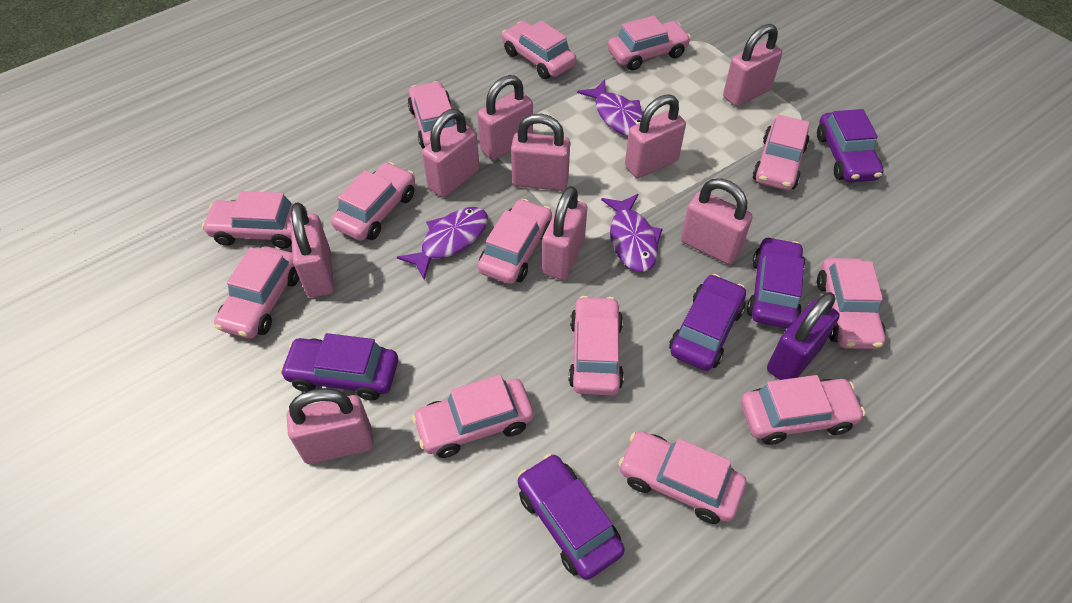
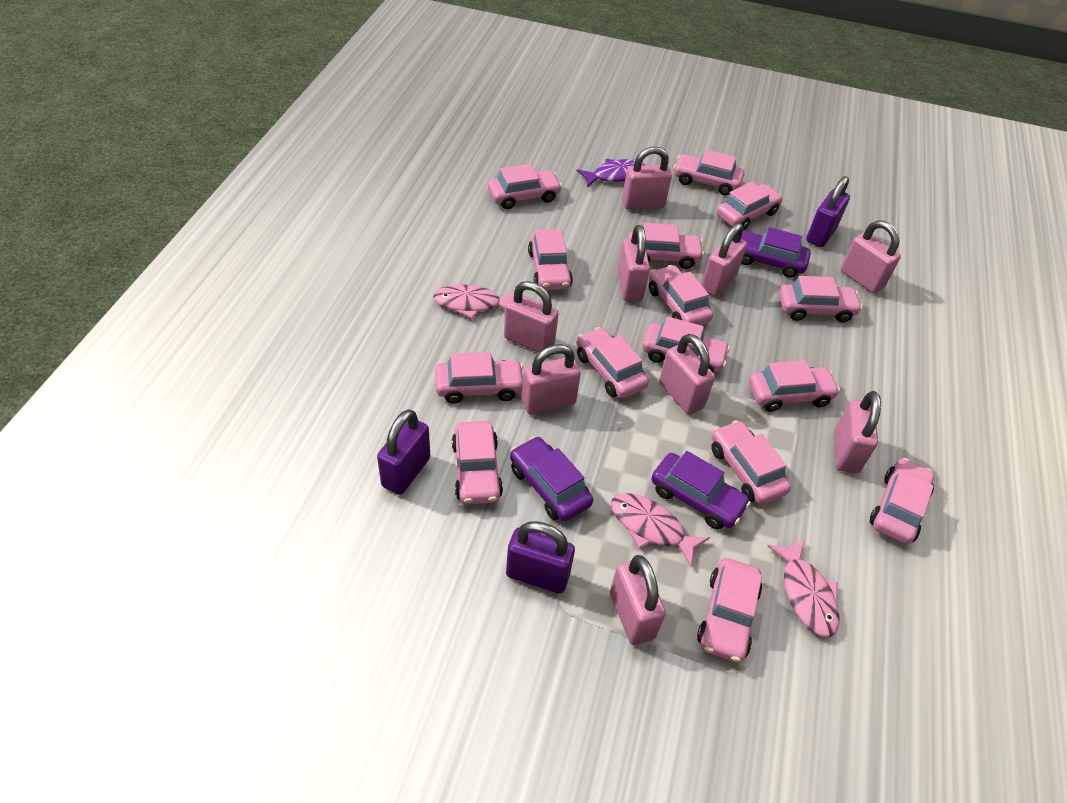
pink car: [202,191,307,249] [214,246,299,339] [331,162,415,241] [408,81,456,149] [412,375,534,458] [478,199,552,284] [502,21,576,79] [569,296,624,395] [608,16,691,71] [619,431,746,524] [741,375,865,445] [753,114,810,190] [817,258,885,349] = 13 -> [435,352,523,404] [452,421,503,505] [488,164,562,209] [528,230,573,290] [576,327,649,398] [627,223,704,269] [642,316,730,372] [649,265,713,325] [674,150,744,195] [697,558,762,663] [711,420,791,505] [716,182,783,230] [749,360,840,412] [779,276,862,322] [870,458,935,544] = 15
pink fish: none = 0 -> [433,284,514,319] [611,493,710,567] [767,539,840,637] = 3
purple car: [280,333,398,400] [518,453,625,580] [669,274,746,371] [747,236,805,329] [817,109,883,182] = 5 -> [510,436,593,522] [651,451,751,529] [741,227,811,278] = 3
purple fish: [397,207,488,280] [577,80,643,136] [601,194,663,272] = 3 -> [577,159,646,188] = 1
purple padlock: [767,292,840,380] = 1 -> [377,409,430,495] [506,521,575,594] [806,176,850,247] = 3

